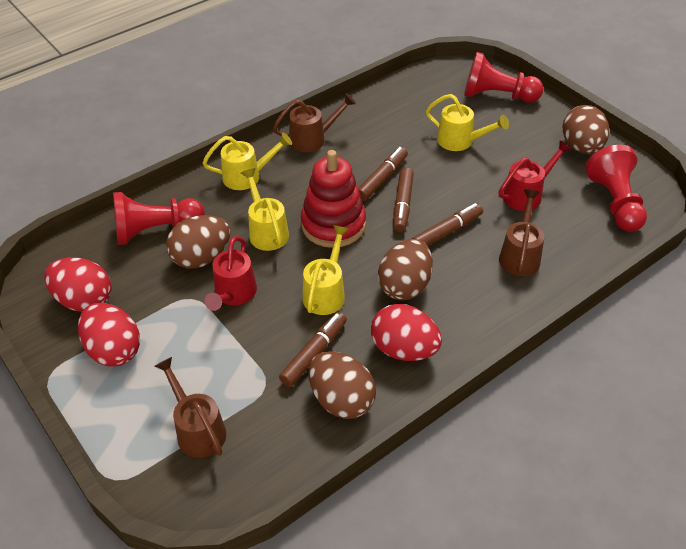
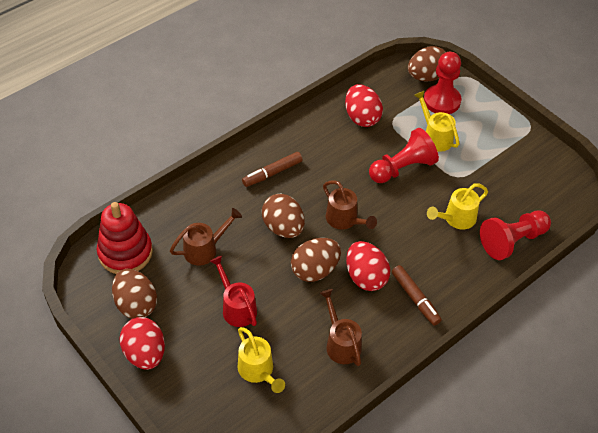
brown marker: [279,312,347,387] [358,147,408,201] [393,167,414,232] [412,203,483,246] = 4 -> [242,152,303,187] [392,265,442,326] = 2
red watering can: [204,236,257,311] [499,141,572,211] = 2 -> [210,256,257,327] = 1
yellow watering can: [202,133,292,190] [241,168,289,251] [302,225,349,315] [426,94,509,151] = 4 -> [238,327,285,393] [414,91,459,152] [427,183,488,229] = 3

